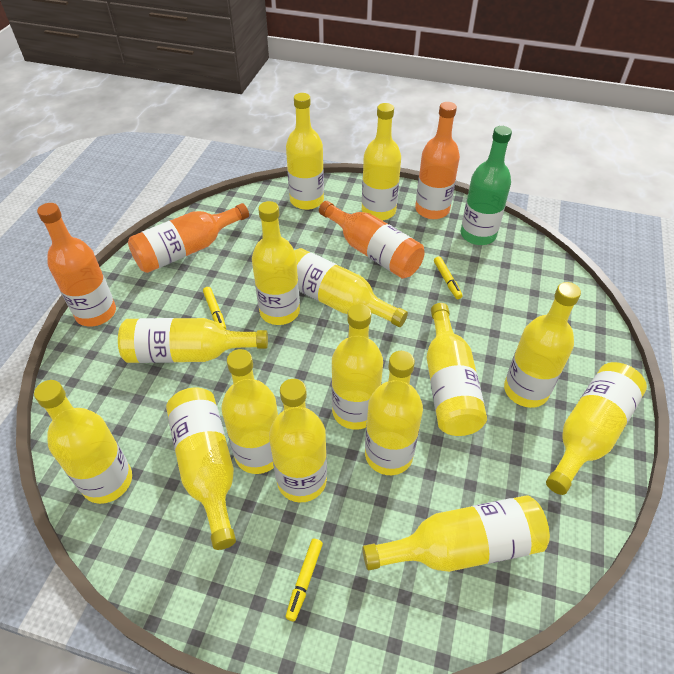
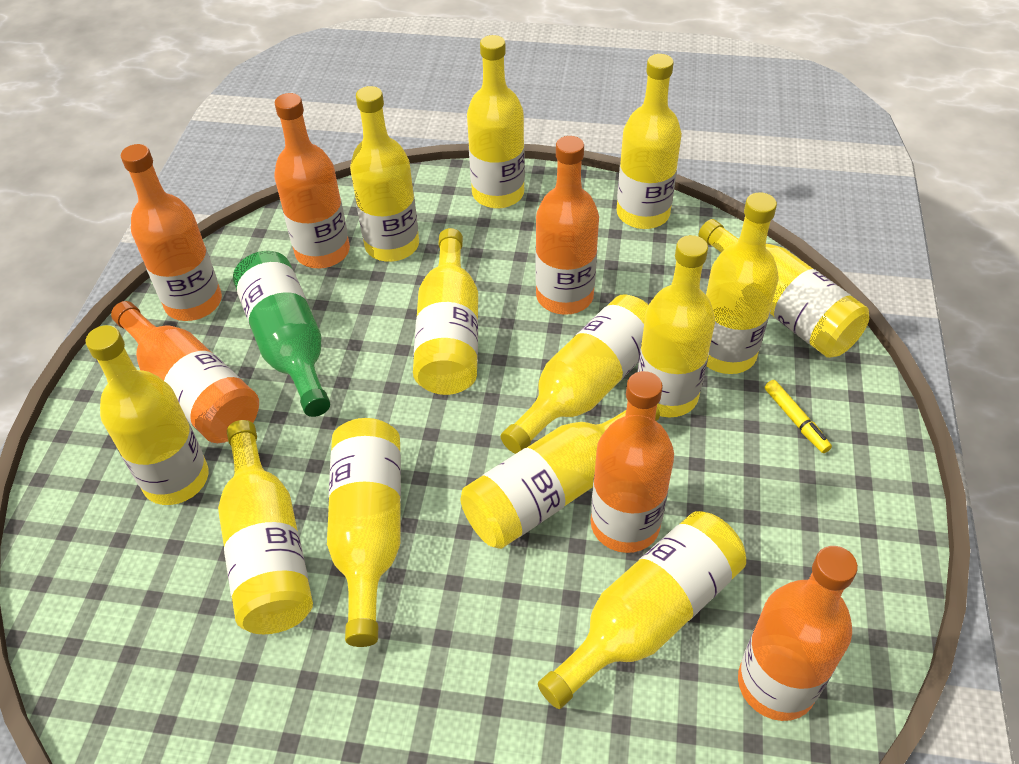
orange bottle: [37,203,116,327] [128,203,249,273] [319,201,425,279] [415,102,460,219] = 4 -> [111,301,259,443] [121,144,222,321] [274,93,350,268] [535,136,599,315] [591,371,674,553] [738,546,858,721] = 6
yellow bottle: [34,380,132,504] [118,318,268,363] [166,388,236,550] [221,349,278,474] [252,201,300,325] [269,379,327,502] [286,93,324,210] [295,248,408,327] [332,304,383,430] [362,103,401,221] [363,495,550,572] [365,351,423,475] [426,303,487,436] [504,282,581,408] [546,362,647,495] = 15 -> [86,325,208,505] [218,420,313,634] [327,418,401,647] [350,86,419,262] [413,228,478,395] [460,407,660,549] [467,35,525,209] [501,294,649,454] [538,511,746,709] [616,54,682,229] [637,235,715,417] [698,219,869,358] [706,192,779,374] = 13
yellow marker: [203,287,226,329] [285,539,323,621] [434,256,463,299] = 3 -> [765,380,832,453] = 1

